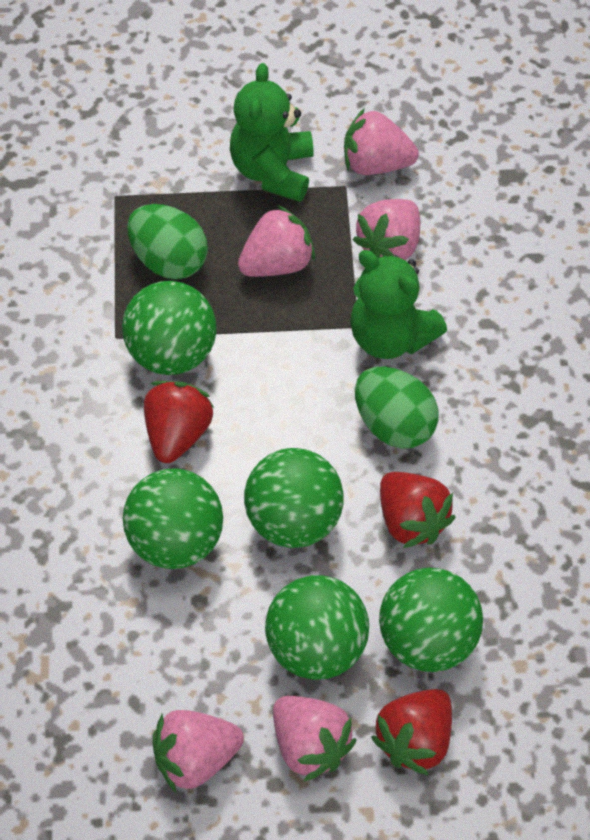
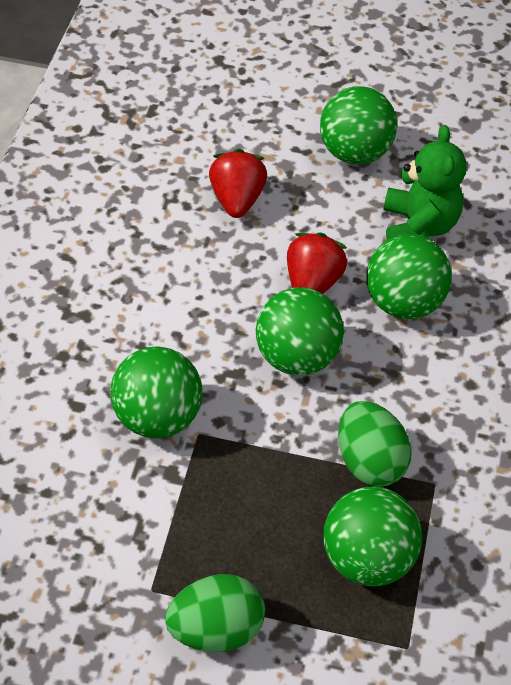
green teddy bear: [230,63,314,202] [350,250,447,359] = 2 -> [383,125,466,240] = 1
pink strawberry: [153,710,244,792] [238,205,315,277] [273,696,357,781] [344,108,419,175] [353,199,420,260] = 5 -> none = 0
red strawberry: [144,381,214,463] [371,689,452,775] [380,472,456,548] = 3 -> [209,149,267,218] [287,232,347,294] = 2

